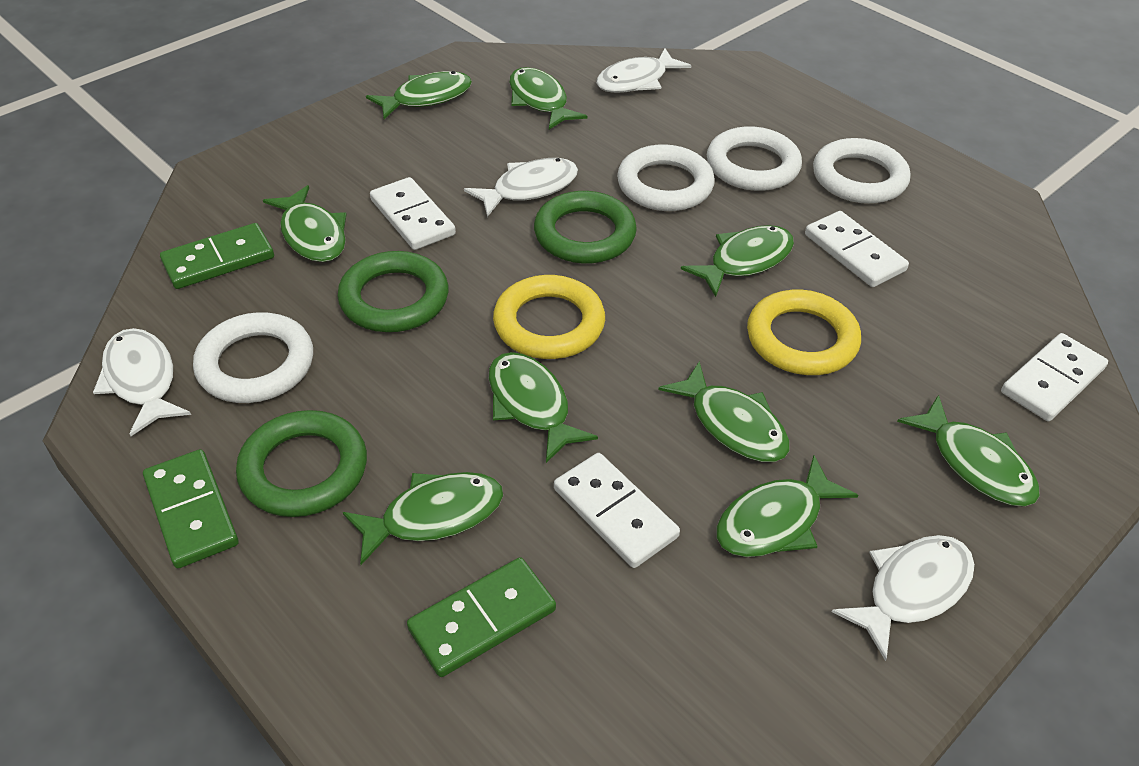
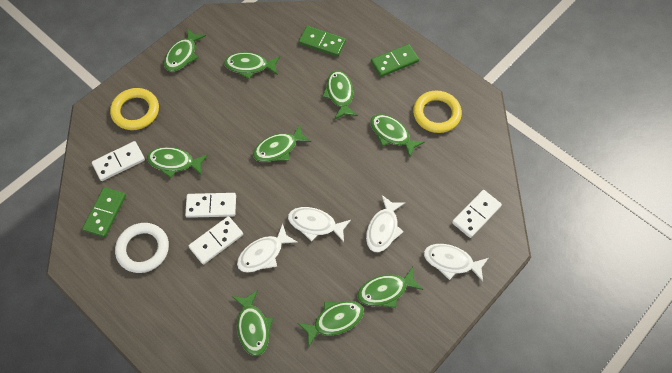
green ring: [236,410,367,517] [337,251,448,332] [534,191,637,264] = 3 -> none = 0
white ring: [193,312,313,403] [617,144,715,211] [707,126,802,191] [813,138,910,204] = 4 -> [115,223,169,273] = 1

